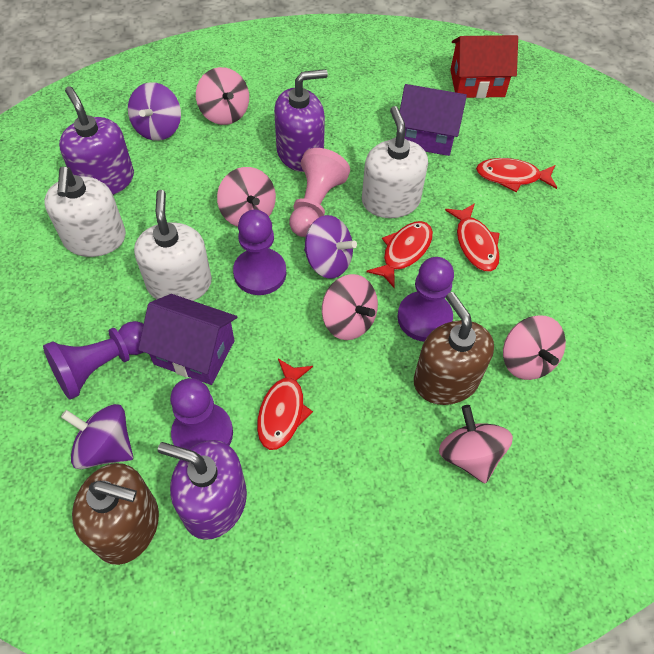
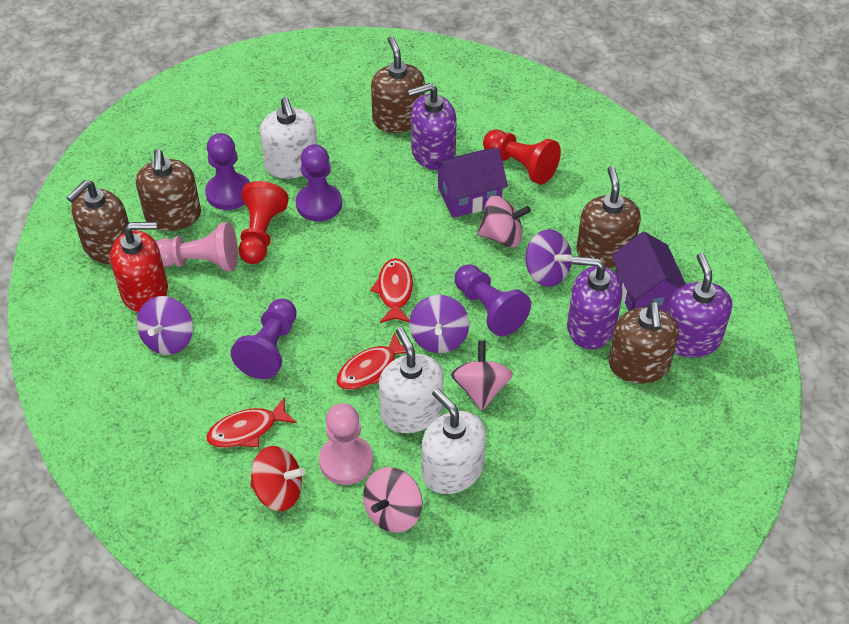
brown soap dispenser: [72,463,159,565] [414,292,494,405] = 2 -> [67,180,129,264] [136,149,201,231] [371,36,425,133] [577,166,641,268] [608,301,679,384] = 5
pink pawn: [289,148,350,237] = 1 -> [156,222,238,271] [319,403,373,485] = 2
pink spinning top: [196,67,249,125] [217,167,276,227] [322,274,378,340] [439,405,513,484] [503,315,566,380] = 5 -> [363,467,422,533] [451,341,513,411] [477,196,531,247] = 3
red fish: [257,359,313,450] [366,221,433,288] [445,203,500,272] [476,158,557,192] = 4 -> [206,397,297,448] [336,332,406,390] [370,258,413,323] = 3
red house: [450,35,518,98] = 1 -> none = 0
red pawn: none = 0 -> [239,181,289,264] [483,130,561,184] = 2
red soap dispenser: none = 0 -> [110,222,168,312] = 1
red spinning top: none = 0 -> [250,446,305,511] = 1

